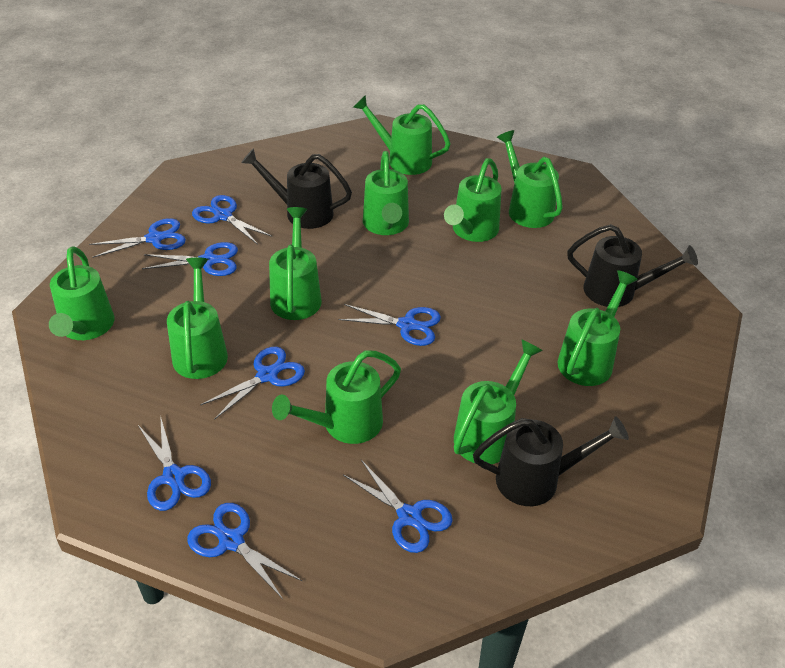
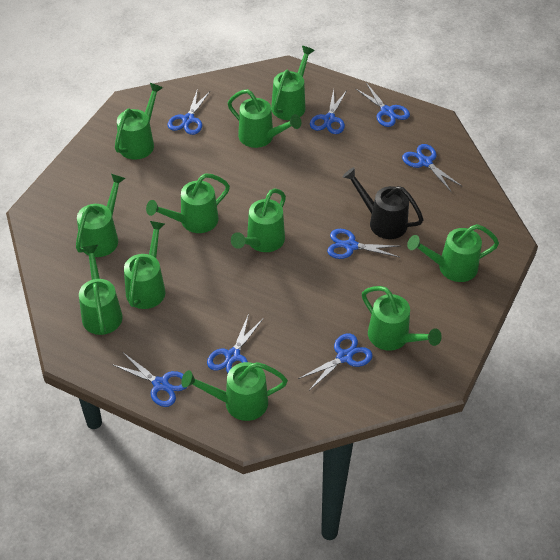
black watering can: [241,148,352,229] [473,416,629,506] [567,224,698,307] = 3 -> [343,167,423,239] = 1
green watering can: [49,246,114,340] [167,258,228,379] [269,207,322,320] [272,350,401,444] [353,95,451,175] [363,151,409,235] [444,158,502,242] [454,339,543,464] [497,130,563,228] [558,270,638,386] = 10 -> [76,174,126,257] [79,245,122,335] [115,83,163,160] [124,221,165,309] [146,173,230,233] [181,362,288,421] [228,89,301,148] [231,189,286,252] [271,46,315,120] [362,286,442,351] [407,224,499,282] = 11

